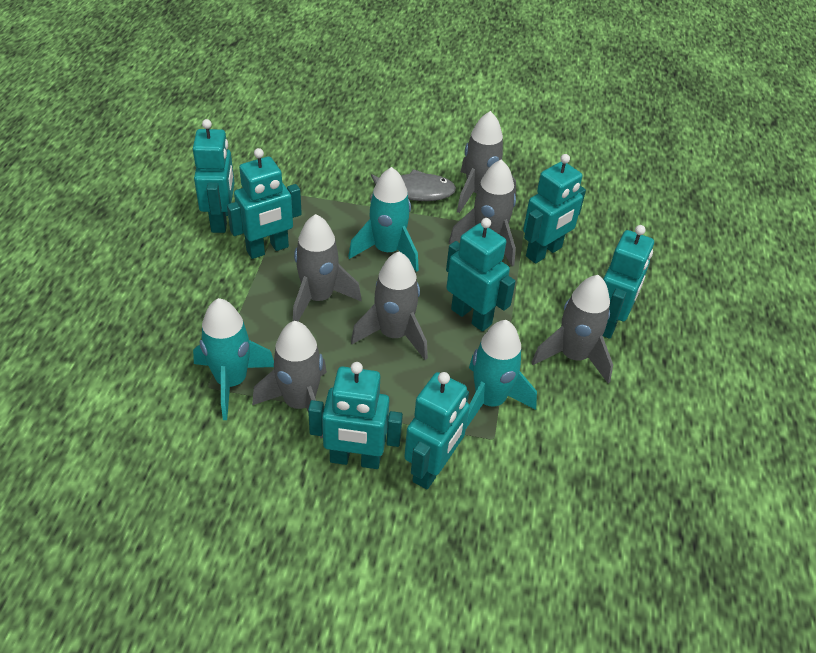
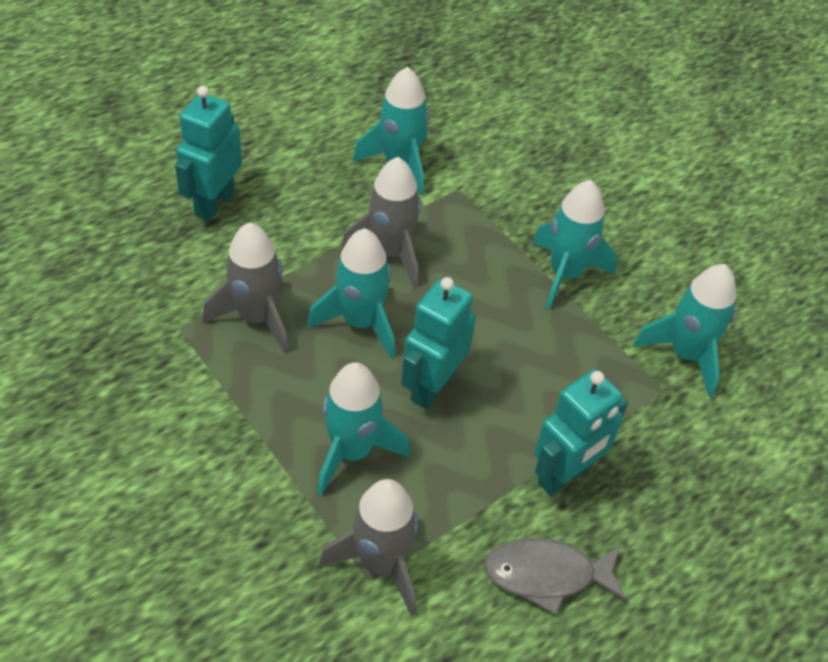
grey rocket: [252,321,327,438] [293,214,362,321] [351,252,428,360] [449,159,516,266] [457,111,516,213] [531,275,613,383] = 6 -> [203,223,289,354] [319,479,418,616] [340,157,421,288] = 3
turquoise robot: [193,119,235,233] [227,148,302,259] [308,362,403,469] [404,372,470,489] [446,218,516,332] [523,154,586,264] [602,225,654,339] = 7 -> [175,86,242,221] [401,277,476,409] [534,369,628,496] = 3
turquoise rocket: [193,298,274,420] [348,167,419,272] [466,320,537,428] = 3 -> [307,228,395,358] [317,362,410,496] [353,66,429,196] [533,180,617,310] [633,264,736,397] = 5

